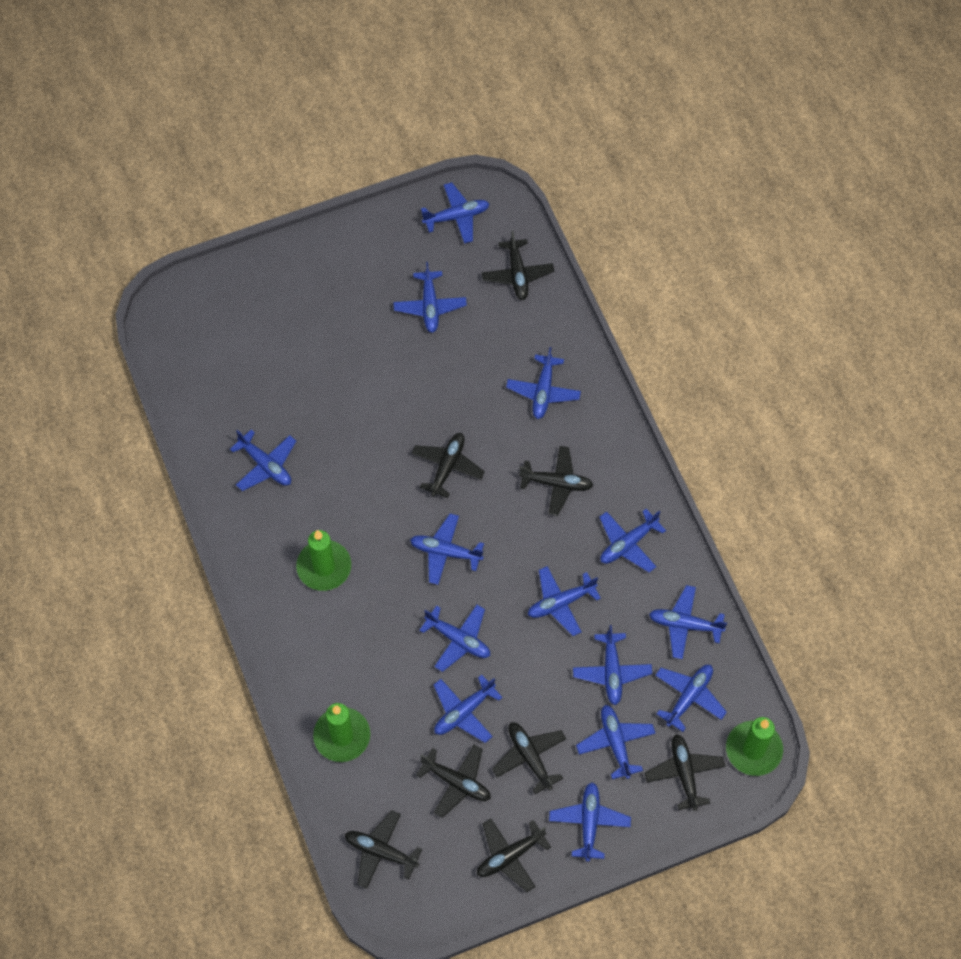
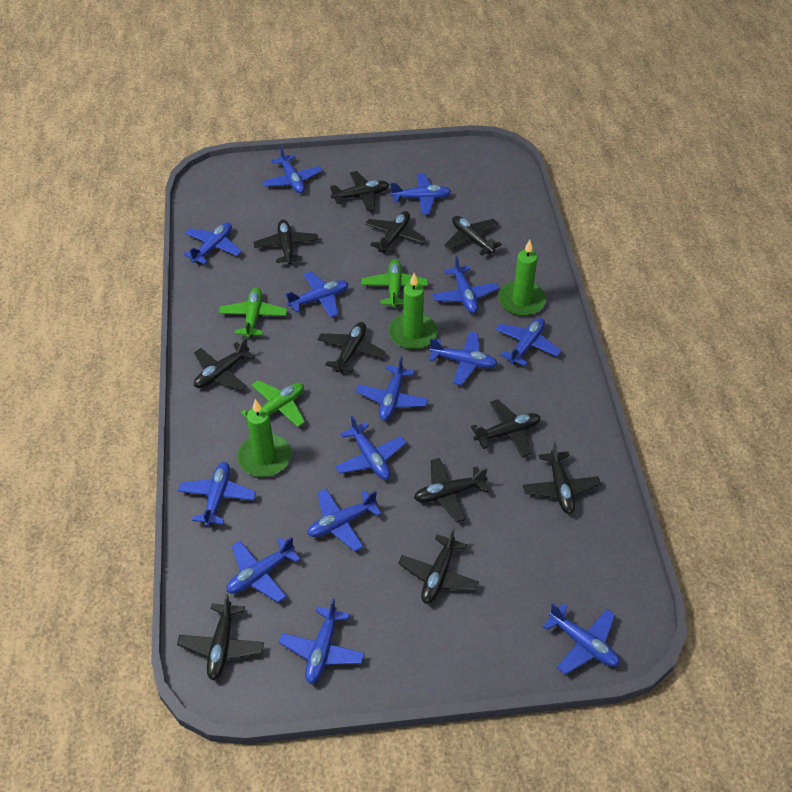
black plane: [345,810,422,889] [412,433,485,498] [416,745,491,818] [477,819,551,892] [482,231,554,300] [492,722,566,794] [519,446,593,516] [645,734,725,811] = 8 -> [177,593,264,680] [194,338,255,391] [254,219,318,265] [318,322,386,373] [330,171,389,212] [365,211,426,253] [398,528,479,604] [414,458,489,522] [444,216,502,255] [471,399,541,457] [523,441,601,514] = 11
green plane: none = 0 -> [219,287,287,338] [241,380,305,427] [361,259,428,308] = 3

